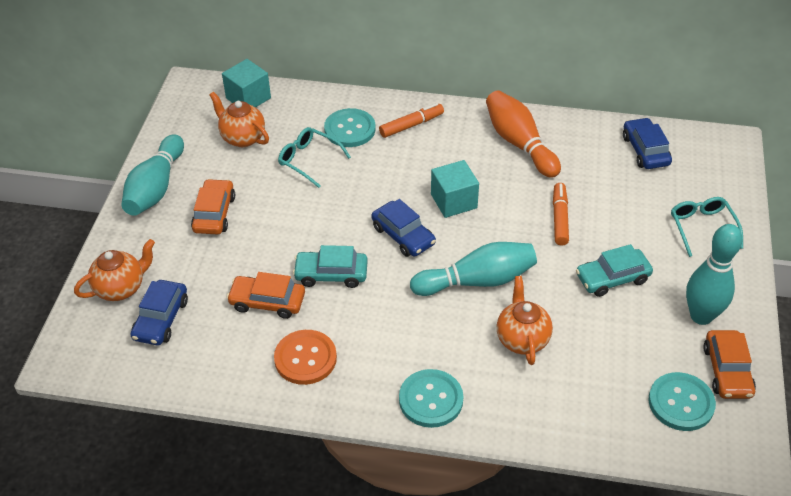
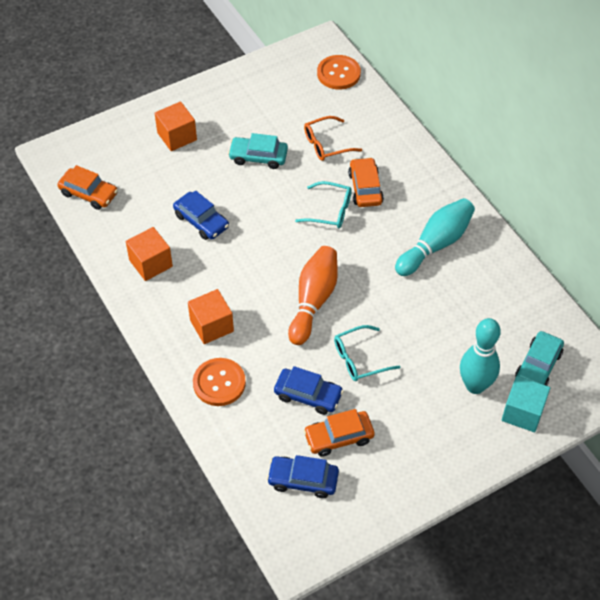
orange button: [274,330,337,385] = 1 -> [193,358,246,406] [317,55,361,90] = 2
orange cube: none = 0 -> [126,227,173,281] [155,101,197,151] [188,289,234,344] = 3
orange glasses: none = 0 -> [304,116,362,161] = 1
orange marker: [379,103,444,138] [553,183,569,246] = 2 -> none = 0
orange teapot: [74,239,155,301] [209,92,269,147] [497,276,553,365] = 3 -> none = 0
turquoise bowling pin: [121,134,184,216] [410,242,537,296] [686,224,742,325] = 3 -> [395,198,475,276] [460,318,501,394] = 2
turquoise button: [324,108,376,147] [399,369,463,428] [648,372,716,431] = 3 -> none = 0
turquoise cube: [222,59,271,107] [431,160,479,218] = 2 -> [502,376,550,432] = 1

